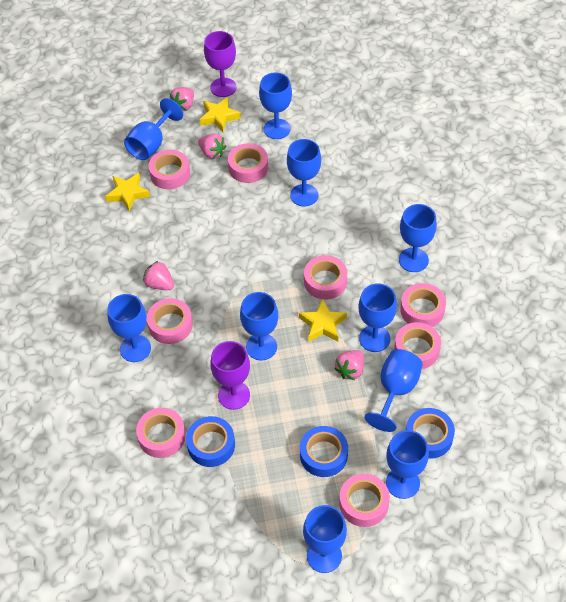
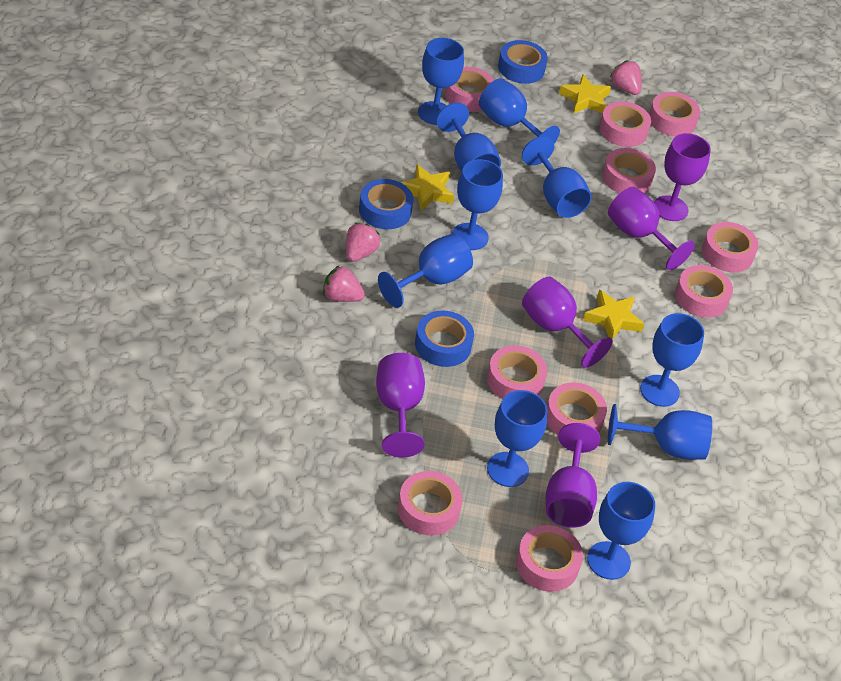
pink strawberry: [143,261,174,290] [170,87,194,111] [198,134,226,159] [334,350,364,380] = 4 -> [323,266,365,302] [346,223,380,262] [610,60,642,95] = 3
pink tape: [136,408,186,458] [147,298,193,344] [149,150,190,189] [228,143,268,183] [304,255,347,300] [339,474,390,527] [394,322,441,369] [400,283,446,327] = 8 -> [398,471,463,535] [445,67,494,112] [487,345,547,399] [516,525,583,592] [547,382,607,435] [599,102,651,147] [602,148,656,193] [649,92,700,137] [675,265,733,318] [702,222,759,272] = 10
purple goblet: [204,31,237,97] [210,341,250,410] = 2 -> [376,353,425,457] [522,276,613,368] [546,423,600,528] [608,187,695,270] [654,133,711,221] = 5

